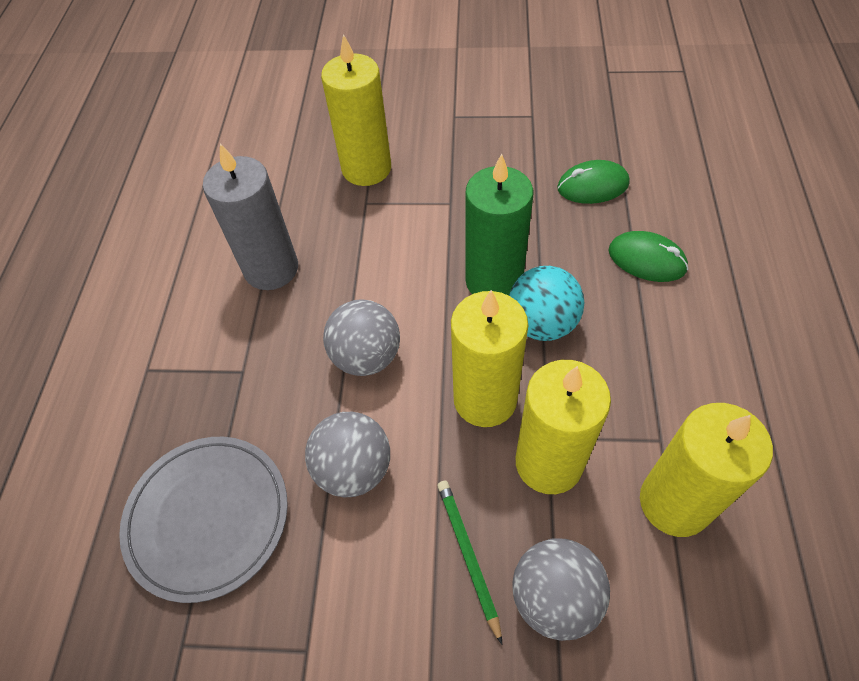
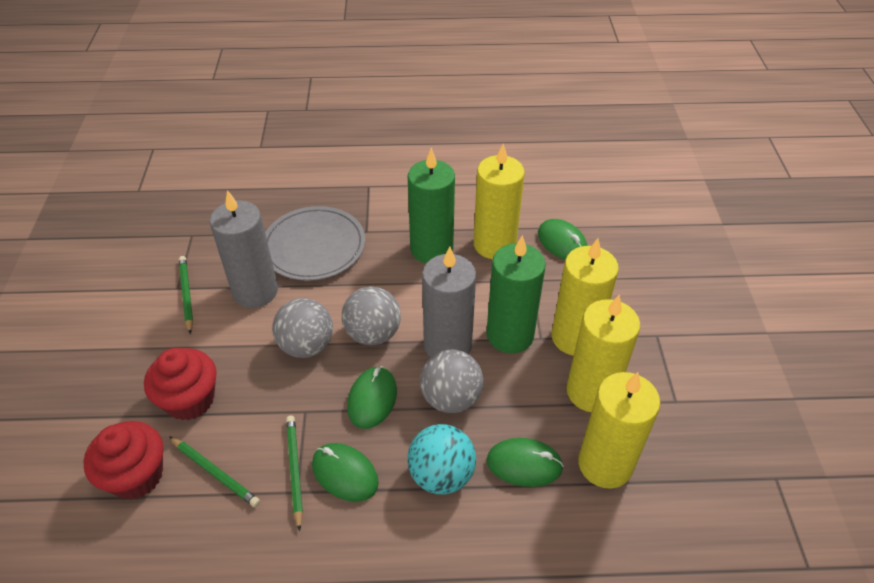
green candle: [465,154,533,295] = 1 -> [408,148,455,263] [486,235,546,353] = 2
green mouse: [557,160,630,204] [608,231,688,282] = 2 -> [312,443,379,502] [347,366,397,429] [487,438,564,487] [538,219,588,260] = 4
green pencil: [437,481,502,644] = 1 -> [169,436,260,507] [179,256,193,334] [286,416,303,531] = 3
grey candle: [203,143,298,290] = 1 -> [210,190,278,308] [422,246,476,358] = 2
red cupcake: none = 0 -> [83,421,163,500] [144,348,217,420] = 2

